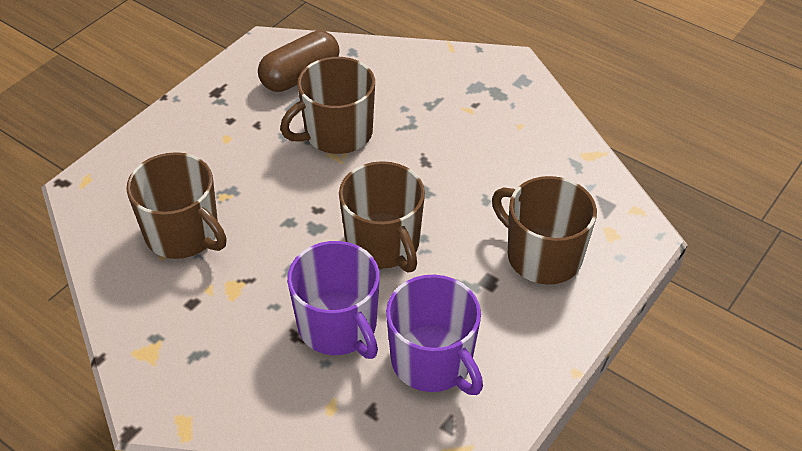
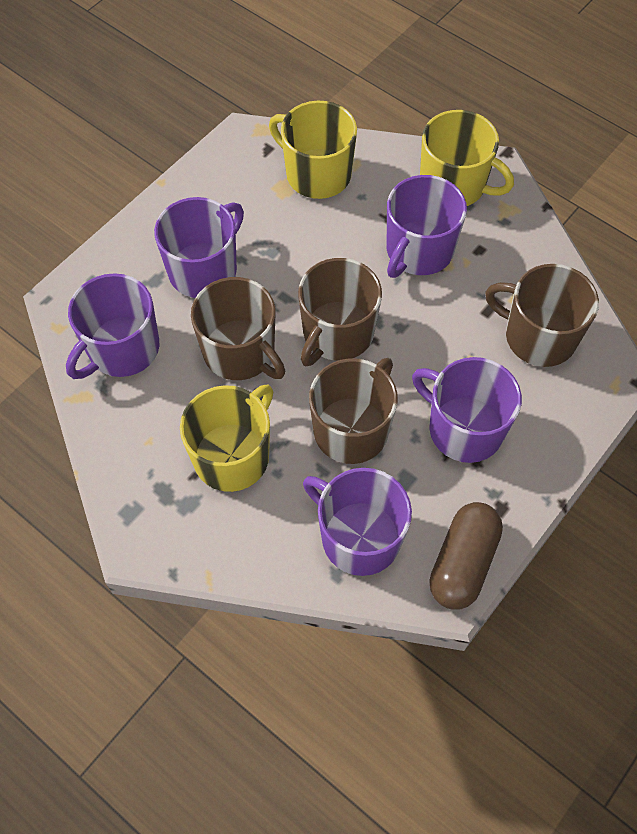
purple mug: [287,241,380,359] [386,275,483,395] = 2 -> [66,273,159,379] [154,197,244,298] [303,468,412,576] [387,175,467,278] [412,357,522,463] = 5
yellow mug: none = 0 -> [180,384,273,492] [269,101,357,199] [420,110,514,206] = 3

